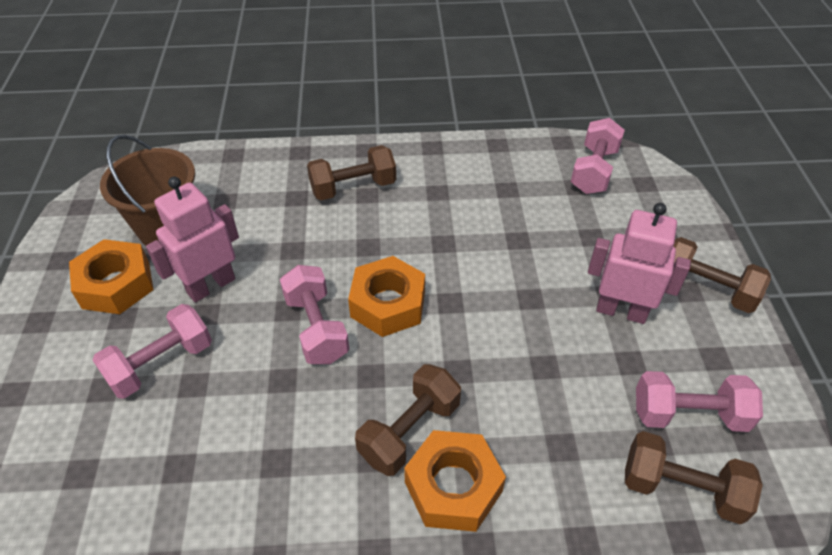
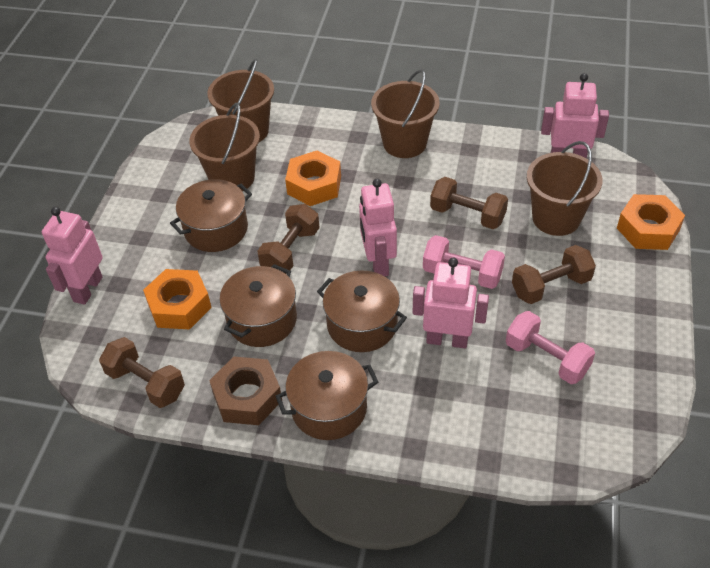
brown bucket: [100,135,195,246] = 1 -> [189,103,260,191] [207,59,274,142] [371,69,440,158] [527,141,603,236] = 4
brown nut: none = 0 -> [209,356,282,425] = 1
brown pot: none = 0 -> [170,179,252,252] [219,264,297,347] [276,351,378,440] [317,270,407,352] = 4
pink dumbbell: [93,304,212,399] [280,265,349,364] [571,118,625,194] [636,371,763,432] = 4 -> [423,235,505,289] [506,311,595,384] = 2
pink robot: [146,176,239,302] [588,203,691,324] = 2 -> [42,207,103,305] [359,179,397,276] [413,258,489,348] [541,73,609,158] = 4

